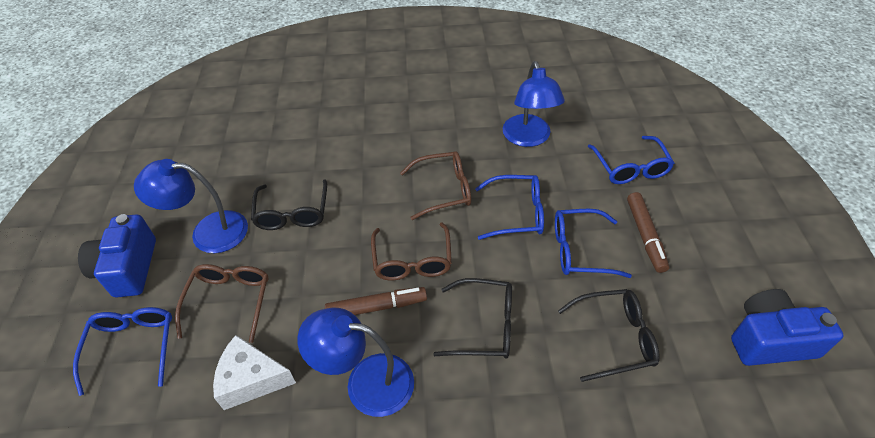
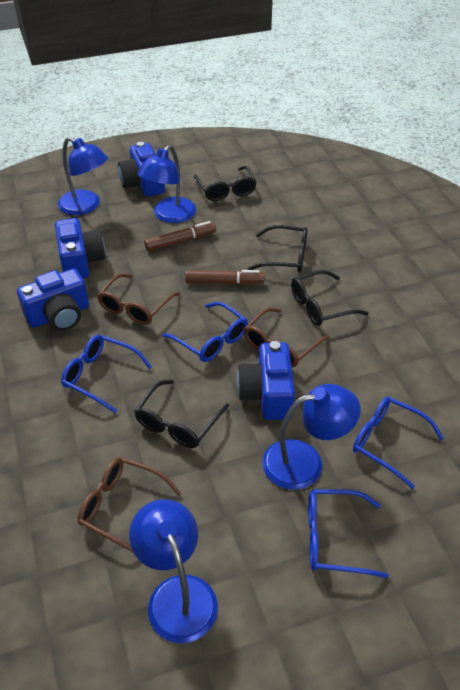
black glasses: [251,179,327,230] [433,278,512,358] [558,289,660,382] = 3 -> [134,380,229,448] [194,166,257,201] [247,225,308,272] [291,270,368,326] = 4
blue camera: [78,214,156,298] [731,289,844,366] = 2 -> [17,269,89,331] [55,218,105,278] [118,142,165,197] [237,341,295,420] = 4
blue lamp: [134,159,248,253] [297,308,414,417] [502,61,565,147] = 3 -> [58,137,108,215] [129,499,218,643] [137,145,196,223] [262,384,361,490] = 4
white cheese: [213,335,296,410] = 1 -> none = 0

